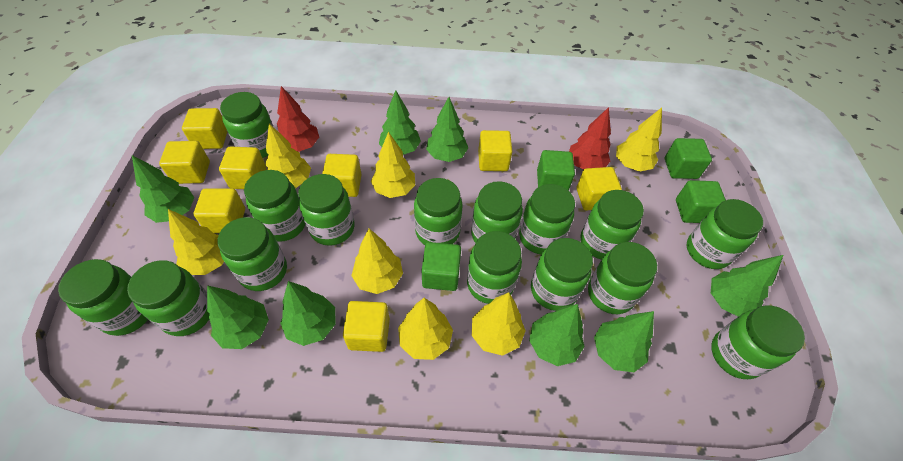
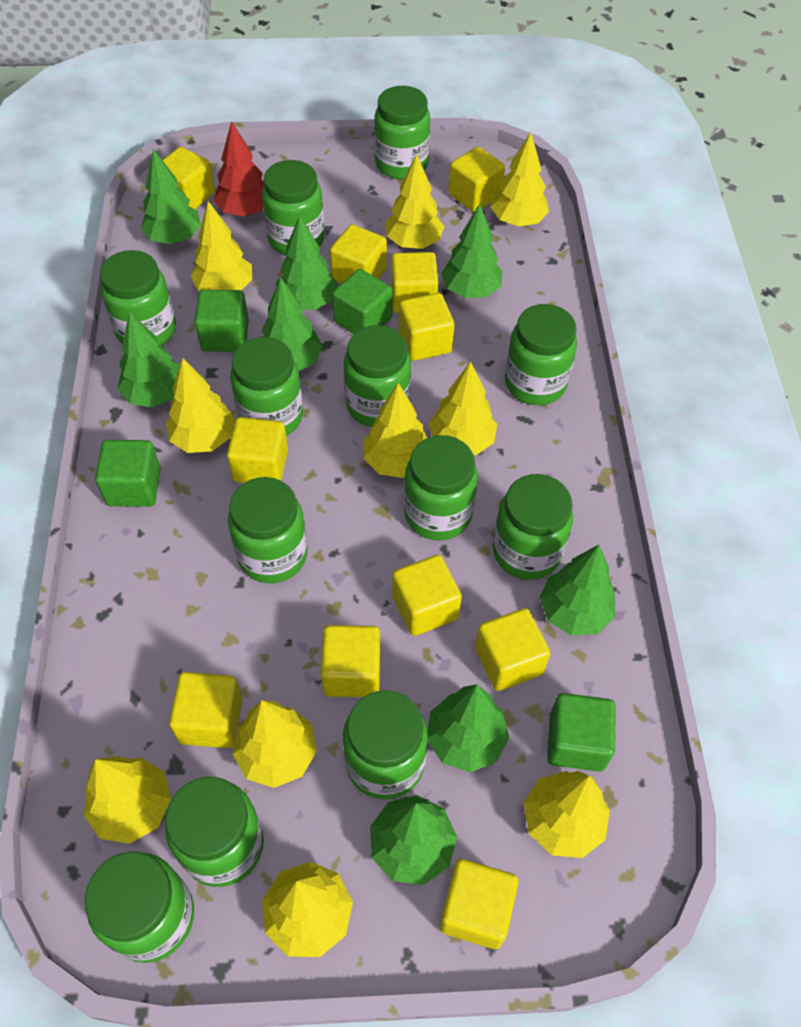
green jar: [58,259,148,336] [127,260,210,336] [218,217,287,291] [220,92,273,158] [244,170,305,242] [298,174,355,246] [414,178,463,245] [467,231,522,304] [471,181,523,243] [519,184,575,254] [531,238,593,311] [581,190,644,260] [588,242,657,314] [687,199,763,269] [711,305,805,379] = 15 -> [85,851,194,963] [100,250,176,346] [165,777,264,887] [228,477,307,583] [230,337,303,436] [262,160,325,256] [343,690,428,800] [344,325,411,427] [374,86,430,180] [404,435,478,540] [493,474,573,580] [505,304,577,405] = 12
red tree: [277,86,319,152] [569,107,611,169] = 2 -> [213,121,264,217] = 1
yellow cube: [159,141,210,184] [182,108,227,149] [194,189,245,233] [219,147,266,189] [322,154,362,197] [343,301,390,352] [478,130,512,171] [577,167,622,210] = 8 -> [163,147,215,209] [169,672,243,748] [227,417,288,483] [321,625,381,697] [330,224,387,283] [391,252,438,313] [392,555,462,636] [399,293,455,361] [440,859,518,949] [448,147,505,212] [475,608,551,691] = 11
yellow tree: [168,209,224,275] [265,124,311,188] [351,229,403,294] [371,132,415,198] [398,298,453,360] [472,293,526,356] [616,108,662,172] = 7 -> [84,756,171,844] [166,358,235,453] [191,201,252,291] [233,700,317,788] [262,862,353,957] [363,383,427,478] [385,154,445,249] [429,361,497,455] [491,132,549,226] [524,771,610,858] = 10

